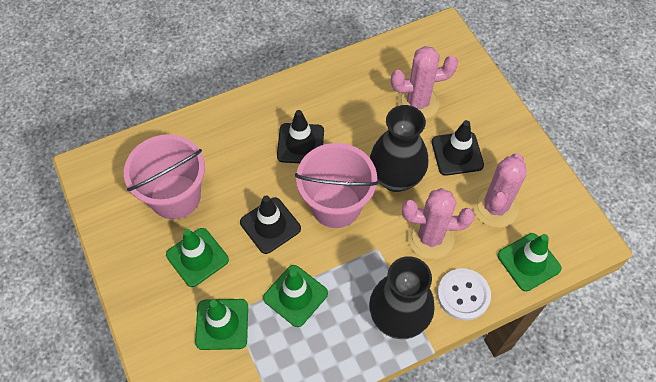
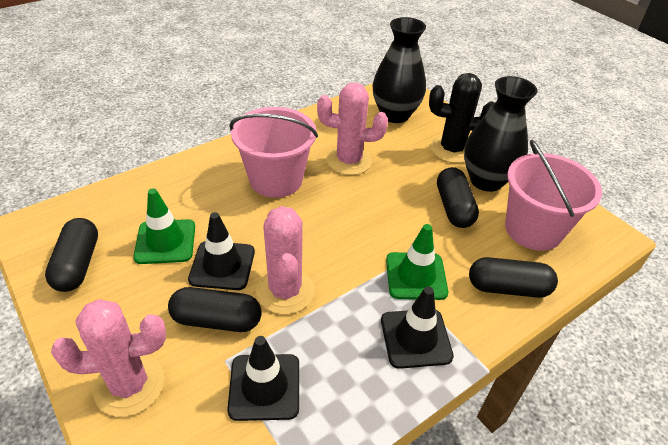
black cactus: none = 0 -> [429,73,494,163] = 1
black capsule: none = 0 -> [45,218,98,292] [168,287,262,332] [437,167,479,228] [469,257,558,298] = 4
green traffic cone: [166,228,229,287] [195,299,248,350] [263,265,328,327] [498,233,562,291] = 4 -> [133,188,195,264] [386,224,448,300] = 2
white button: [437,268,491,321] = 1 -> none = 0

